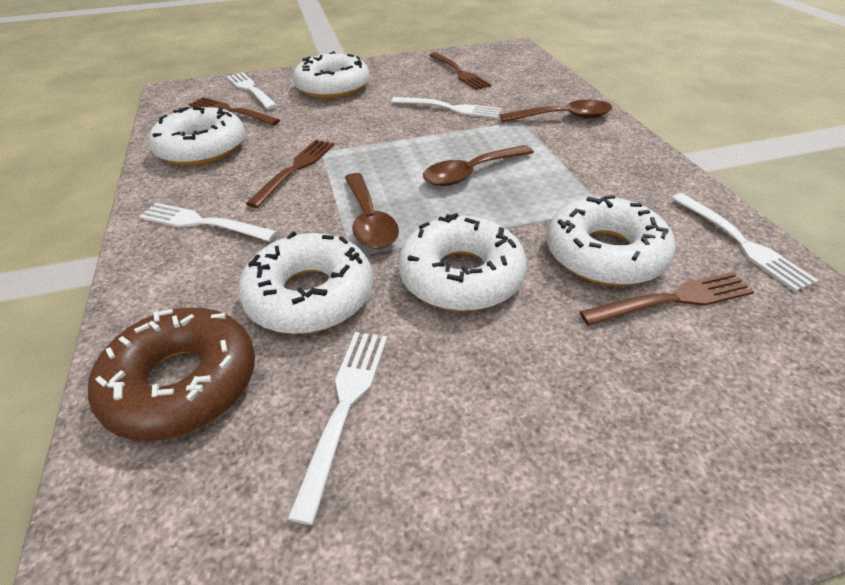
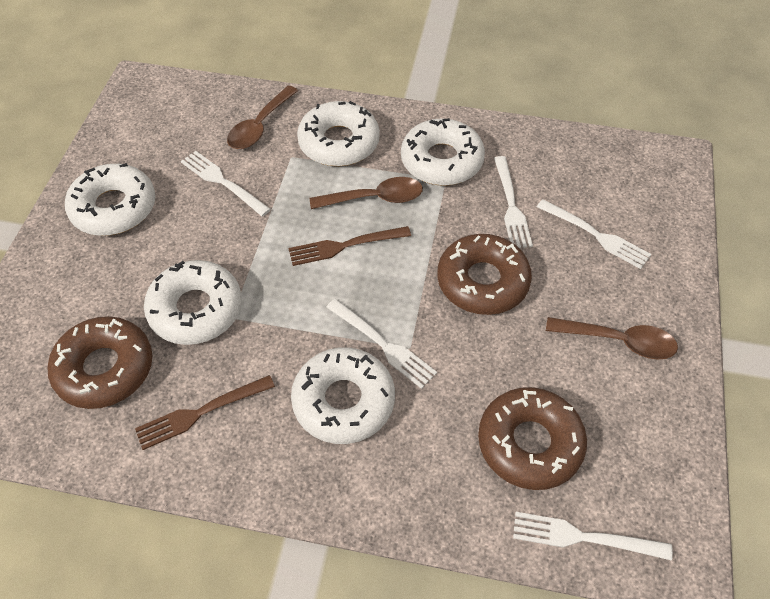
brown donut: [88,308,255,441] = 1 -> [47,316,153,409] [437,234,532,315] [478,387,587,490] = 3
brown fork: [189,97,280,126] [246,140,334,208] [429,53,492,90] [579,272,755,326] = 4 -> [135,375,275,450] [288,226,411,266] = 2

